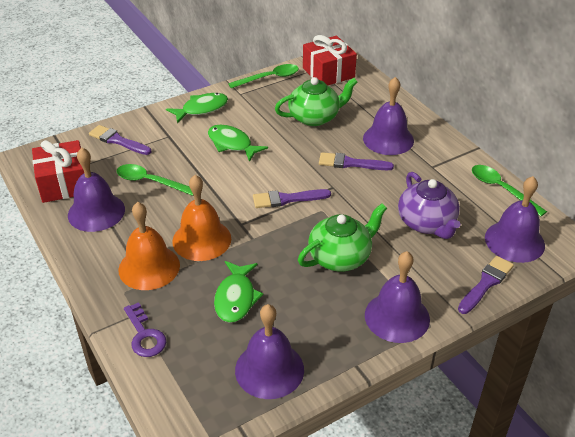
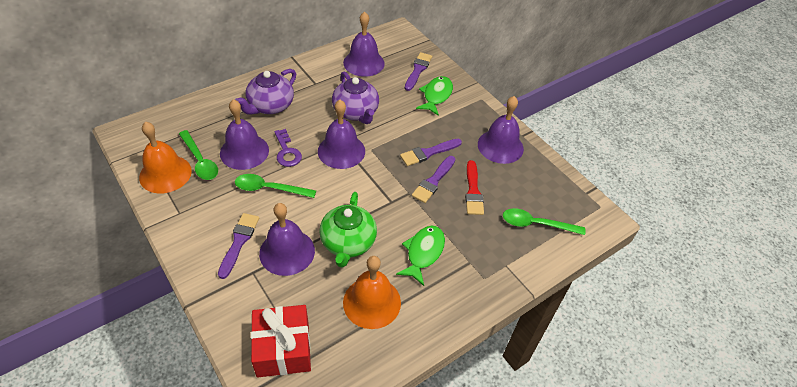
green fish: [166,93,228,123] [208,125,268,162] [214,261,263,323] = 3 -> [396,226,445,286] [416,76,453,116] = 2
green teapot: [275,77,357,126] [298,203,387,272] = 2 -> [319,192,377,267] = 1
purple teapot: [398,172,460,239] = 1 -> [235,69,296,115] [332,71,379,124] = 2
red brush: none = 0 -> [465,160,484,215] = 1
red gift: [32,140,84,203] [303,35,357,85] = 2 -> [251,305,311,377] = 1

